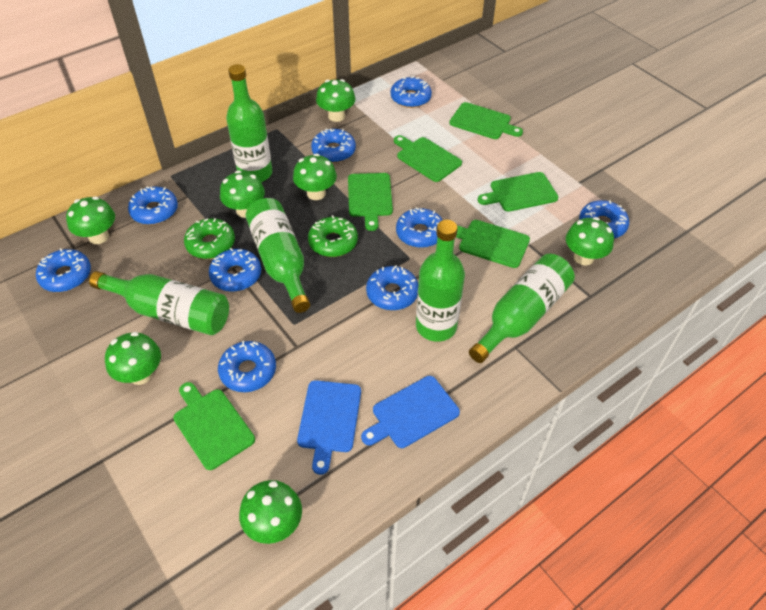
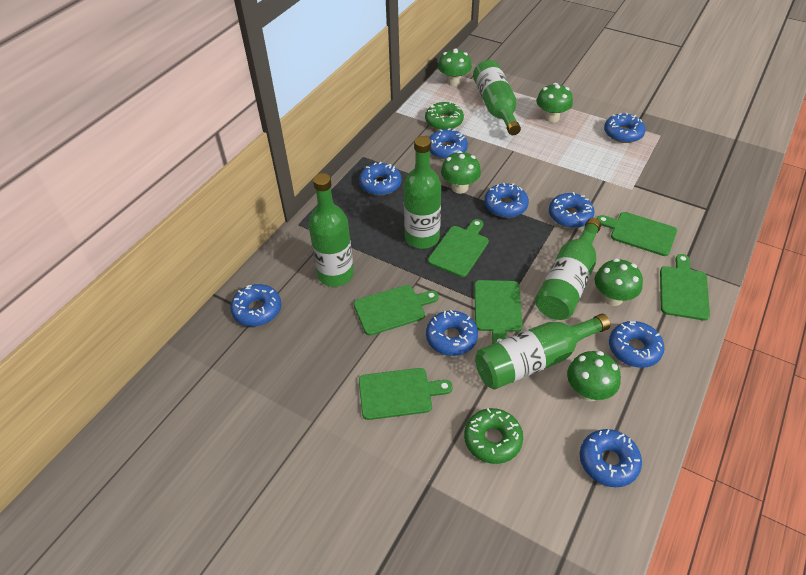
blue cutting board: [297,380,361,475] [361,376,460,448] = 2 -> none = 0
green mushroom: [66,197,115,244] [105,332,161,385] [220,170,265,218] [239,480,302,544] [293,154,337,200] [316,79,355,122] [566,217,614,266] = 7 -> [438,48,472,86] [441,151,481,194] [536,83,573,123] [567,351,621,401] [595,258,643,306] = 5

